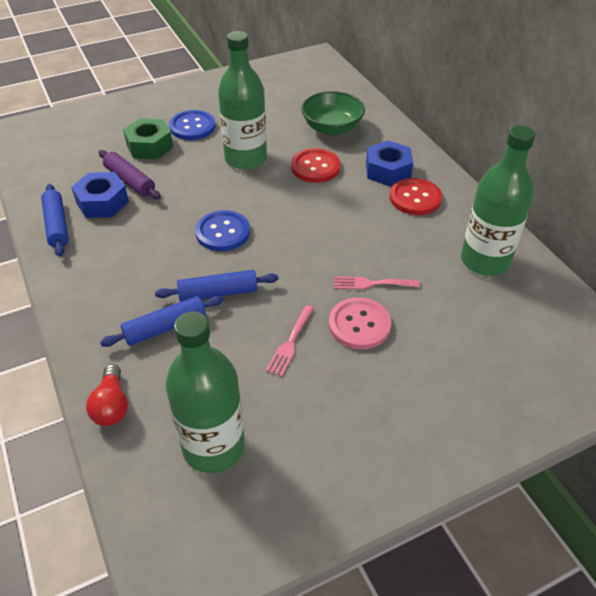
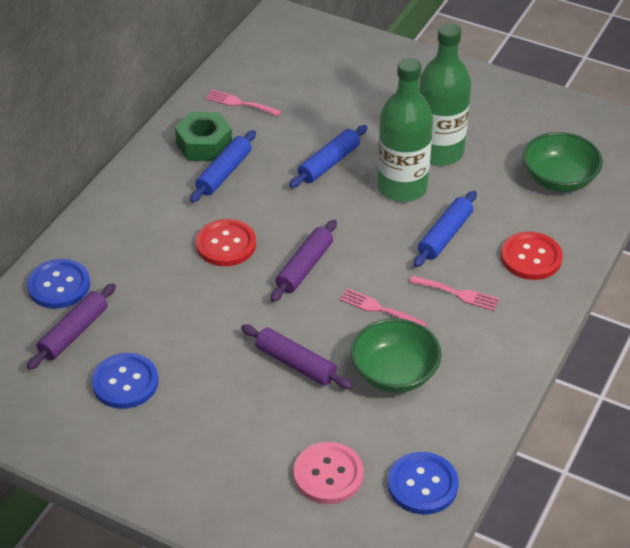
blue button: [169,110,216,140] [195,210,250,251] = 2 -> [27,259,90,309] [91,353,158,409] [388,452,458,515] = 3
blue nut: [71,172,129,218] [366,140,413,186] = 2 -> none = 0
green bottle: [165,311,245,473] [218,31,267,170] [461,125,536,276] = 3 -> [377,58,433,202] [419,23,471,166] = 2
green bowl: [301,91,365,136] = 1 -> [350,318,442,393] [523,132,603,192] = 2
pink fork: [265,305,314,377] [334,277,420,290] = 2 -> [206,90,282,117] [340,288,427,327] [409,276,499,311] = 3
purple rolling pin: [98,150,161,199] = 1 -> [27,283,116,370] [241,325,352,389] [271,220,337,302] = 3
red light bulb: [86,364,128,426] = 1 -> none = 0

